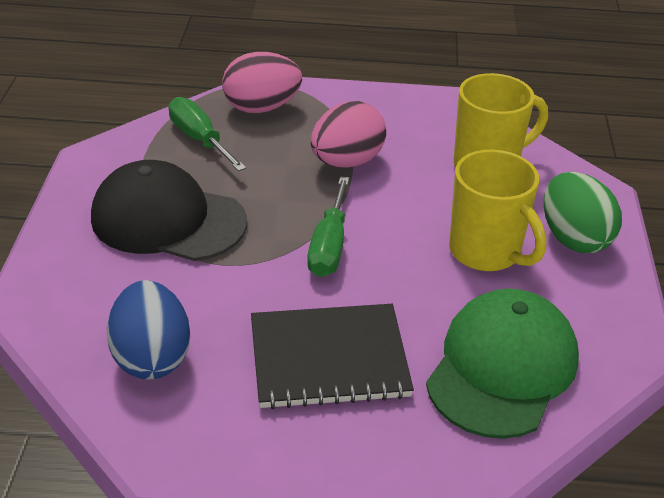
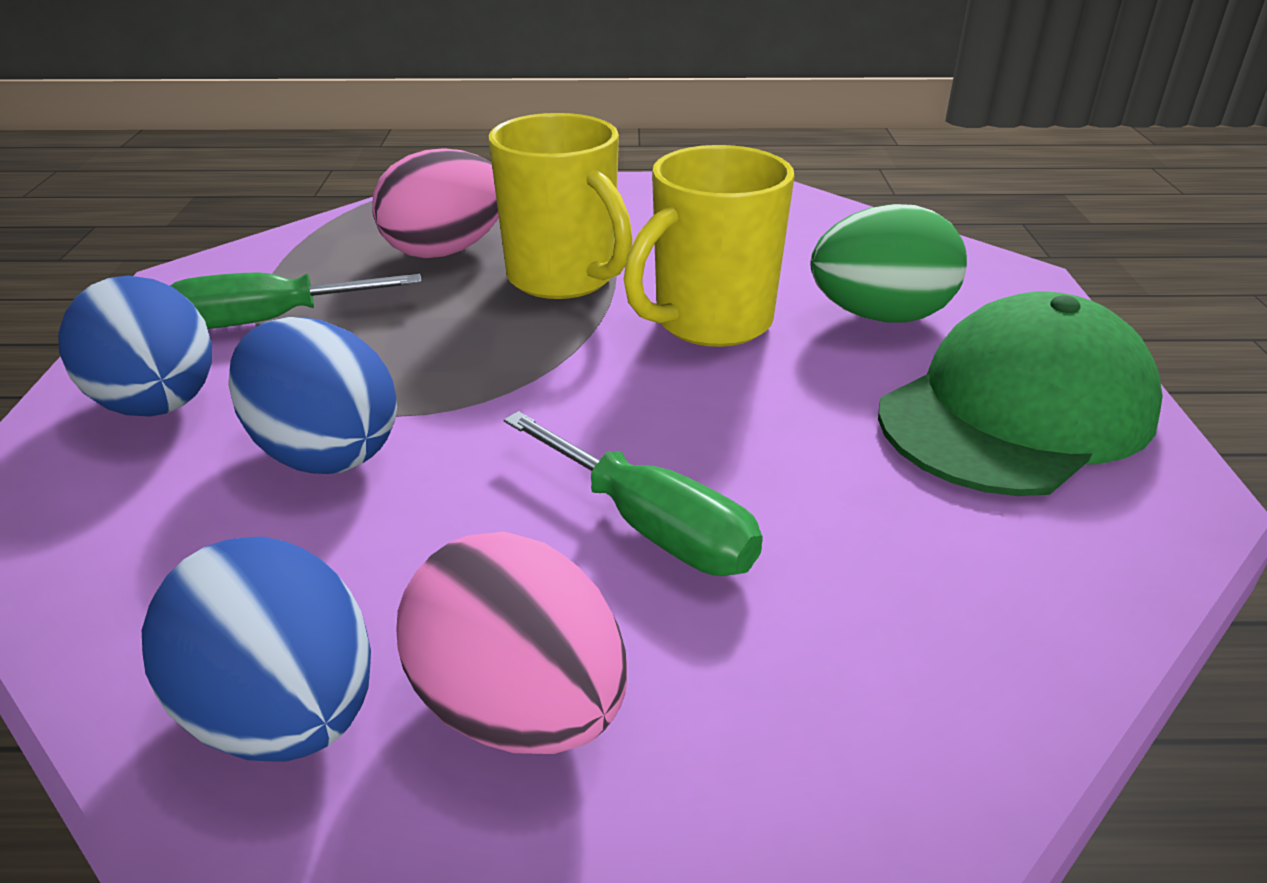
black cap: [91,160,247,261] = 1 -> none = 0
black notebook: [251,304,414,409] = 1 -> none = 0
blue egg: [107,280,190,379] = 1 -> [58,276,212,417] [142,536,371,762] [228,317,397,474] = 3

